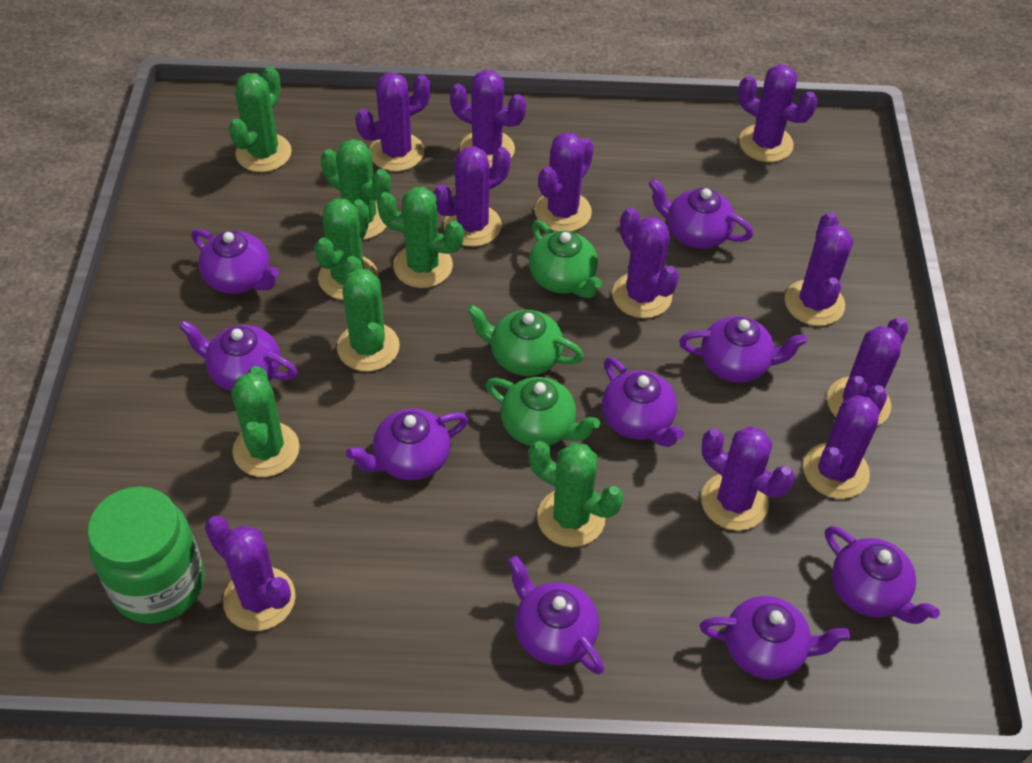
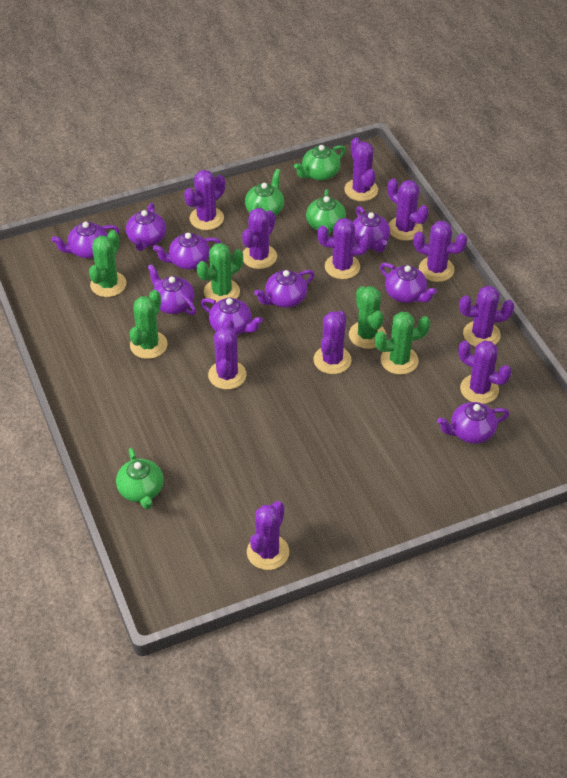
green cactus: [229,66,292,172] [231,366,300,477] [314,199,378,300] [321,139,391,240] [337,256,400,371] [377,187,464,288] [529,441,624,547] = 7 -> [89,230,126,297] [129,290,168,359] [197,243,243,302] [349,286,386,349] [375,312,431,375] = 5
green jar: [87,487,204,624] = 1 -> none = 0
green teapot: [467,305,584,376] [485,377,600,446] [529,220,602,298] = 3 -> [116,448,164,509] [245,169,284,216] [294,145,346,181] [306,189,346,236] = 4

